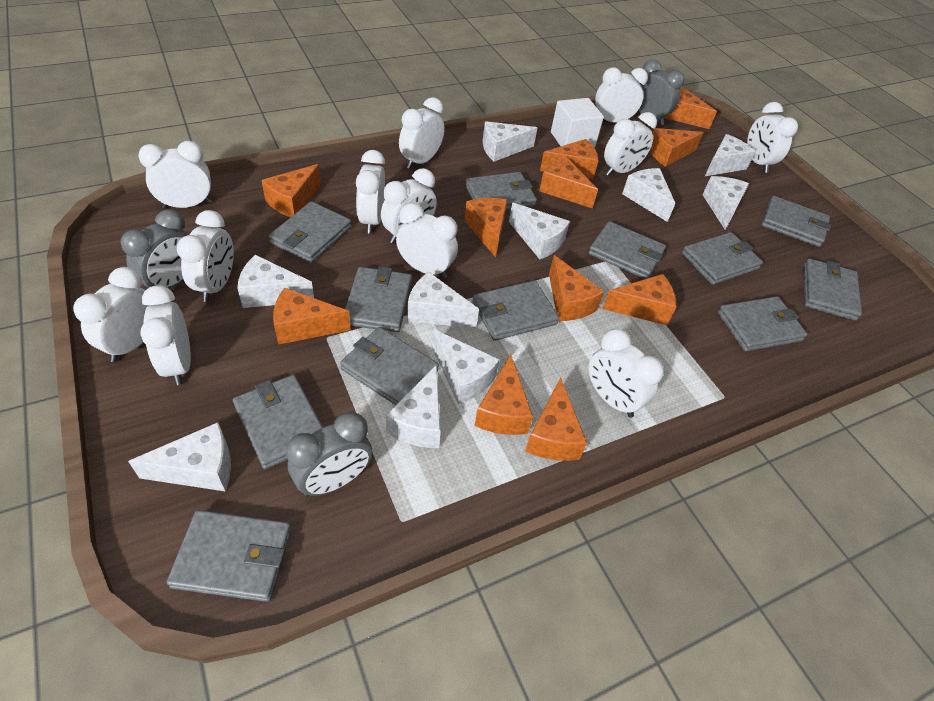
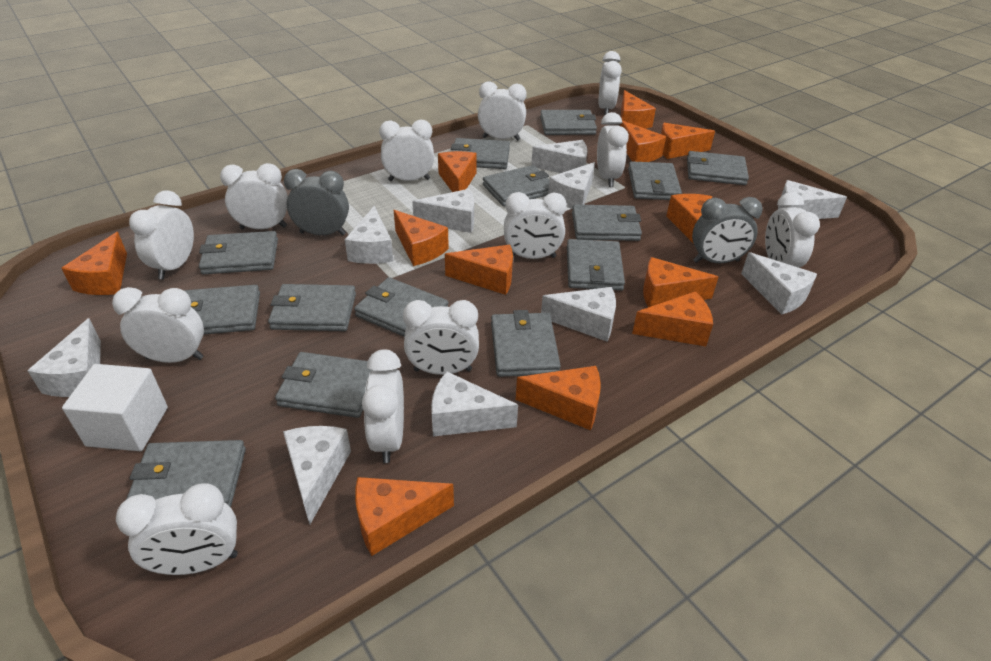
grey clock: [121,209,189,289] [286,412,373,496] [638,59,685,125] = 3 -> [284,169,349,236] [692,197,763,263] = 2
grey wallet: [167,510,292,602] [233,375,323,469] [269,201,351,263] [340,327,439,405] [345,266,412,332] [465,172,537,210] [472,280,559,341] [589,221,666,279] [682,232,763,285] [718,296,807,351] [761,196,831,247] [803,259,862,321] = 12 -> [126,440,246,507] [183,285,260,334] [199,231,278,274] [268,284,356,331] [275,352,372,418] [354,277,449,337] [451,138,510,169] [483,165,549,207] [491,310,561,377] [540,110,597,135] [567,239,625,291] [572,204,642,241] [628,161,682,200] [687,151,749,185] = 14
orange cheese: [261,164,321,217] [273,288,351,345] [464,198,507,257] [474,355,533,435] [525,377,587,461] [539,157,598,208] [540,139,599,179] [549,255,604,321] [602,274,676,325] [650,128,704,167] [664,88,717,129] = 11 -> [61,232,127,295] [355,477,454,556] [394,210,449,266] [438,151,477,192] [445,245,513,295] [516,366,601,430] [620,120,666,162] [621,90,656,129] [632,291,713,346] [643,257,718,307] [661,123,715,159] [666,194,713,244] = 12

